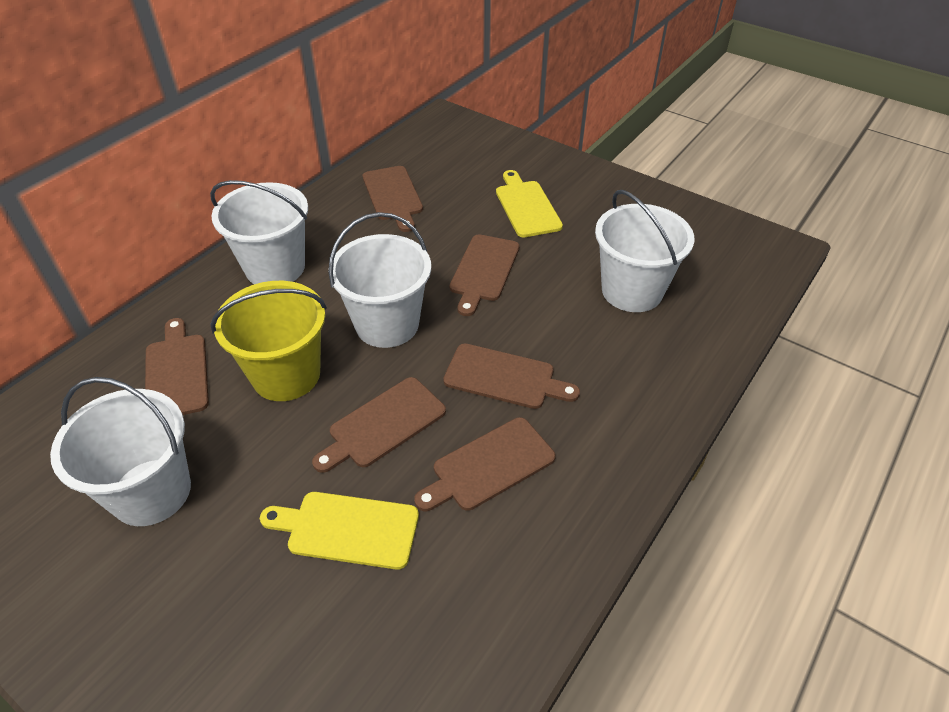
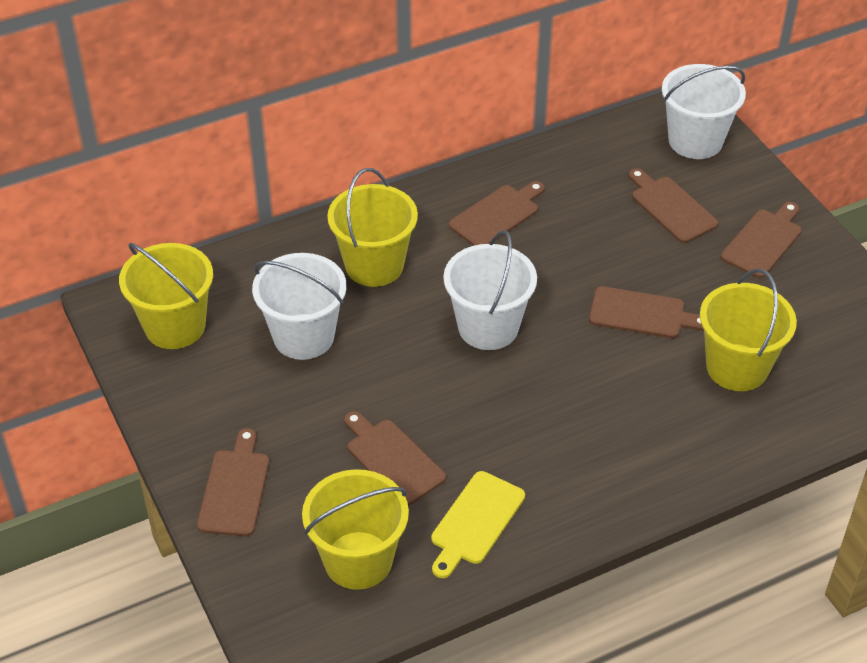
white bucket: [50,377,191,526] [210,180,308,284] [328,212,431,348] [595,190,694,312] = 4 -> [252,253,347,360] [443,230,537,350] [662,64,746,159] = 3
yellow bucket: [211,281,327,401] = 1 -> [119,243,213,349] [302,469,409,590] [327,168,418,287] [700,268,797,391] = 4
yellow cutting board: [260,492,419,570] [496,170,563,237] = 2 -> [431,471,525,578] = 1

